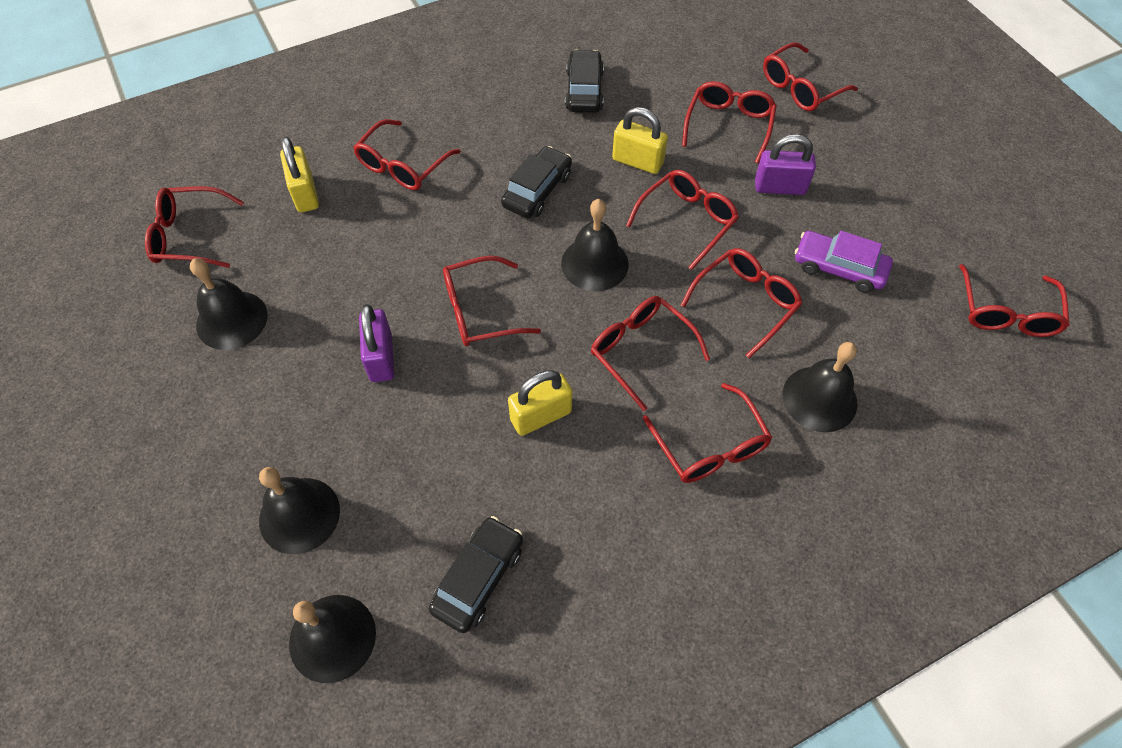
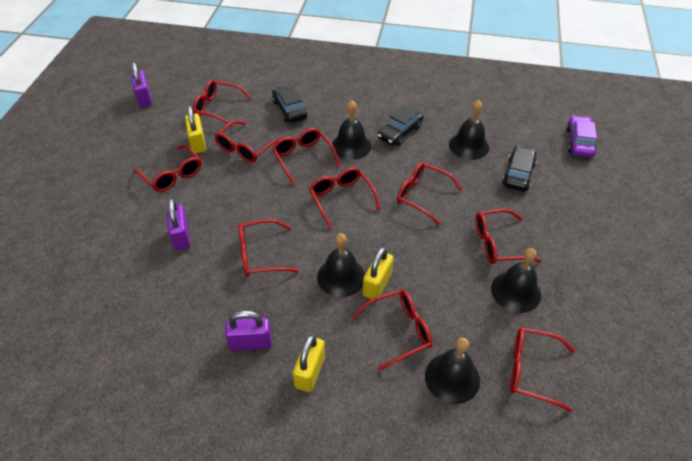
purple padlock: [359,304,394,382] [755,134,816,195] = 2 -> [131,62,152,107] [167,198,190,251] [225,310,272,351] = 3

